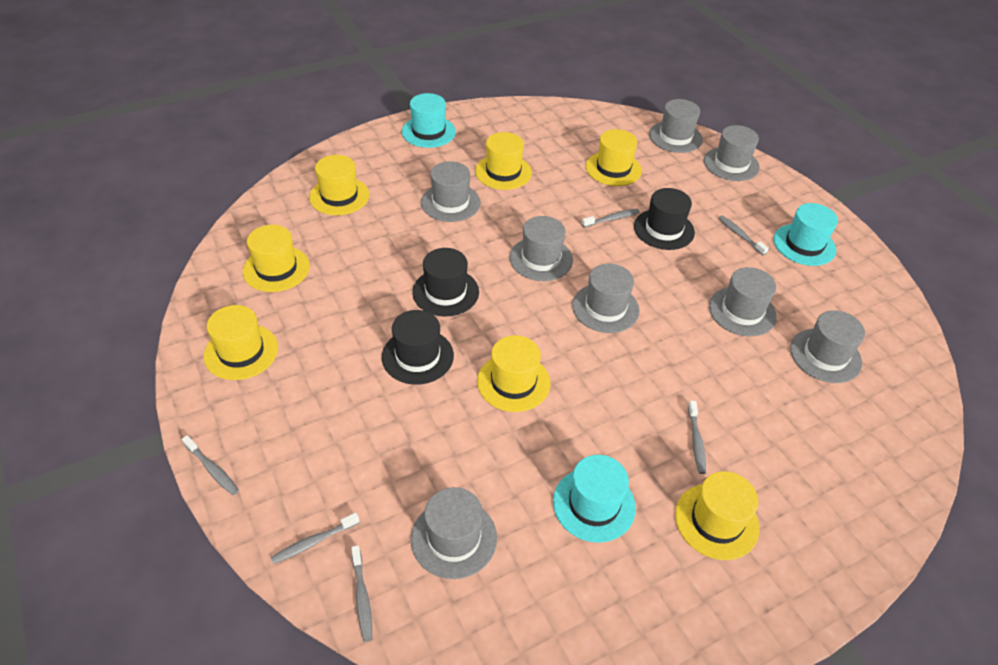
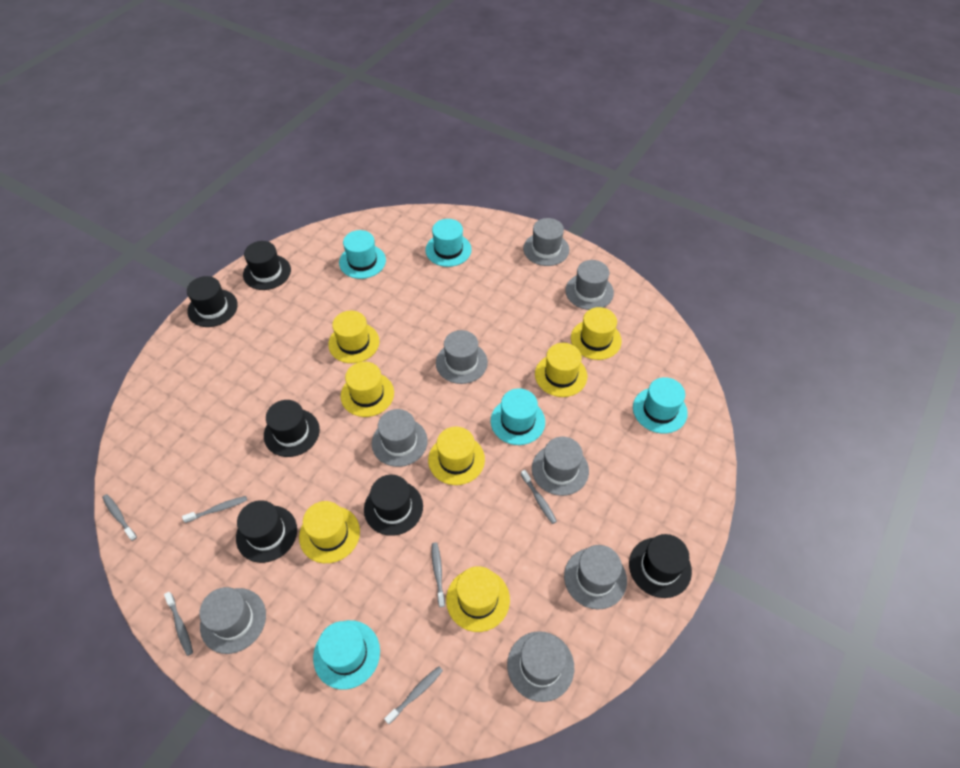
black hat: [382,310,454,385] [412,248,479,317] [634,188,695,250] = 3 -> [187,276,238,327] [236,500,297,563] [243,241,291,290] [264,400,320,457] [364,475,423,536] [629,534,692,598] = 6
turquoise hat: [402,93,456,148] [553,455,636,542] [774,203,838,266] = 3 -> [313,620,380,690] [339,230,386,279] [425,219,472,267] [491,388,545,445] [633,377,688,434] = 5

